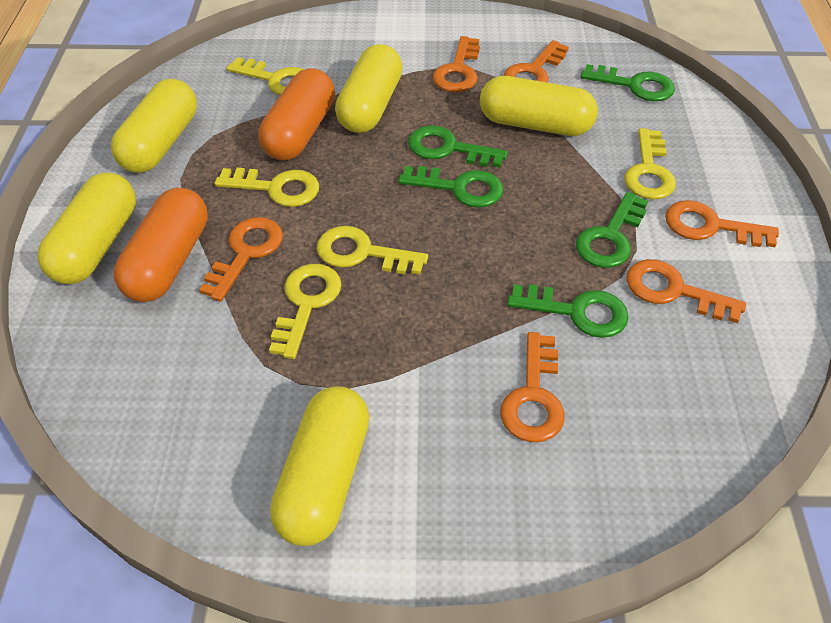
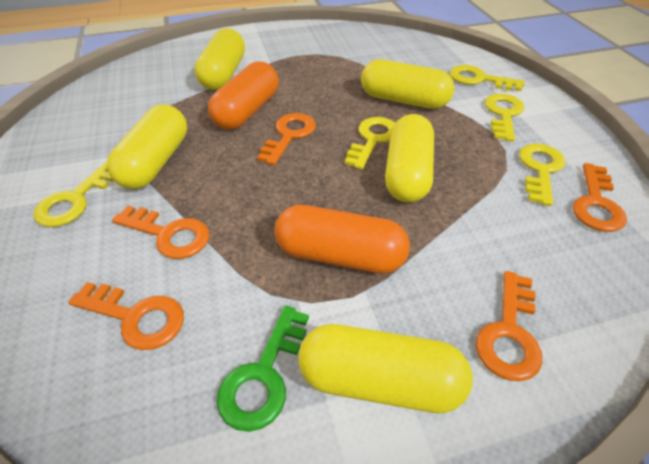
green key: [398,166,503,208] [408,125,508,168] [507,284,629,338] [576,192,648,268] [581,64,675,101] = 5 -> [216,305,309,432] = 1
orange key: [199,217,283,301] [432,36,480,92] [500,332,565,442] [504,40,569,83] [626,259,746,323] [665,200,779,247] = 6 -> [68,282,184,350] [112,206,209,259] [257,113,316,165] [476,271,542,381] [573,163,627,232] = 5

